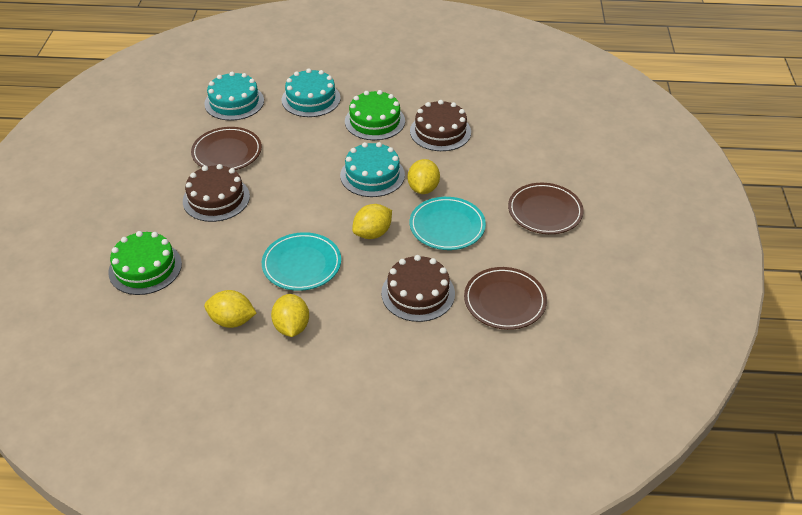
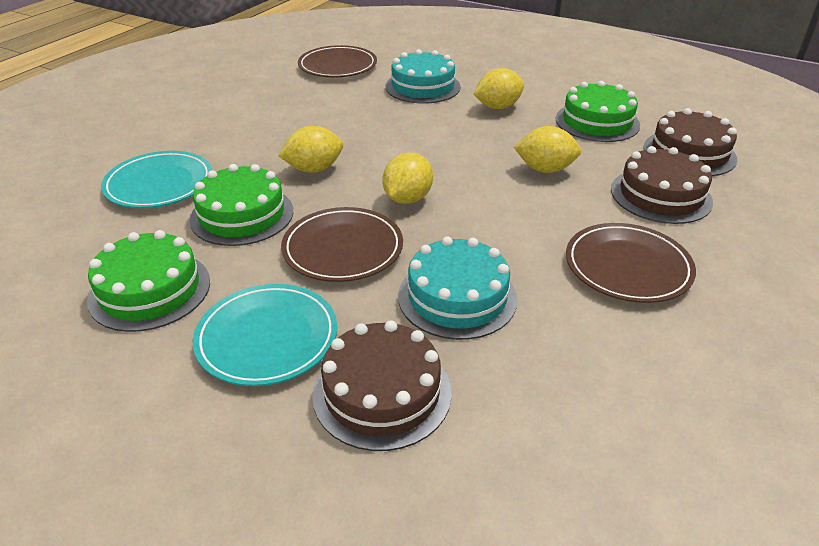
green cake: [108,231,182,295] [345,90,405,140] = 2 -> [87,230,210,332] [189,164,293,246] [556,81,640,142] = 3
turquoise cake: [204,72,264,121] [282,69,341,117] [340,142,405,197] = 3 -> [386,49,461,104] [398,236,517,340] = 2

